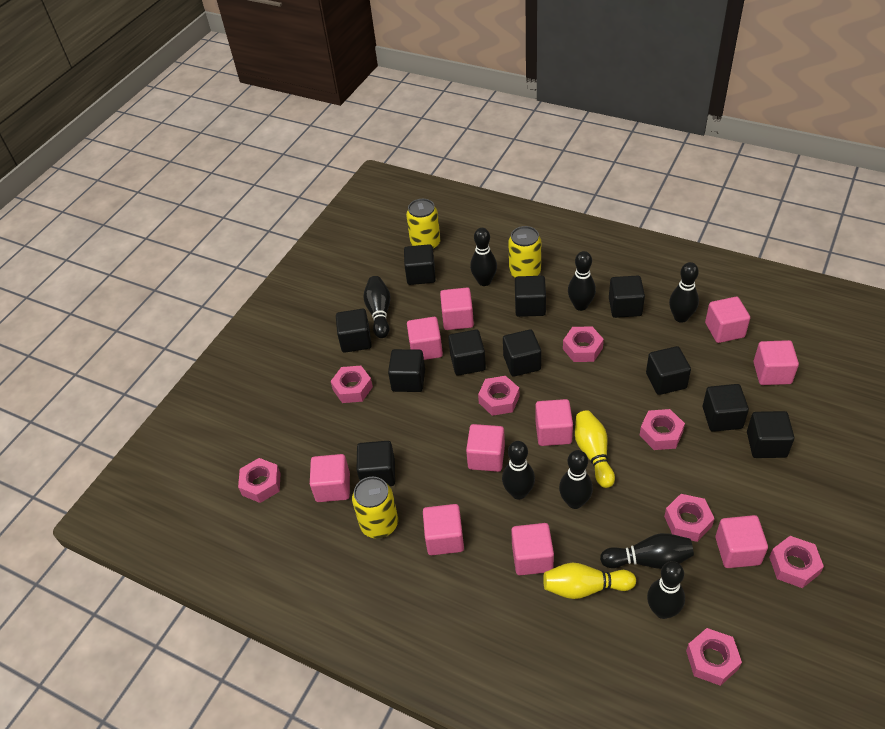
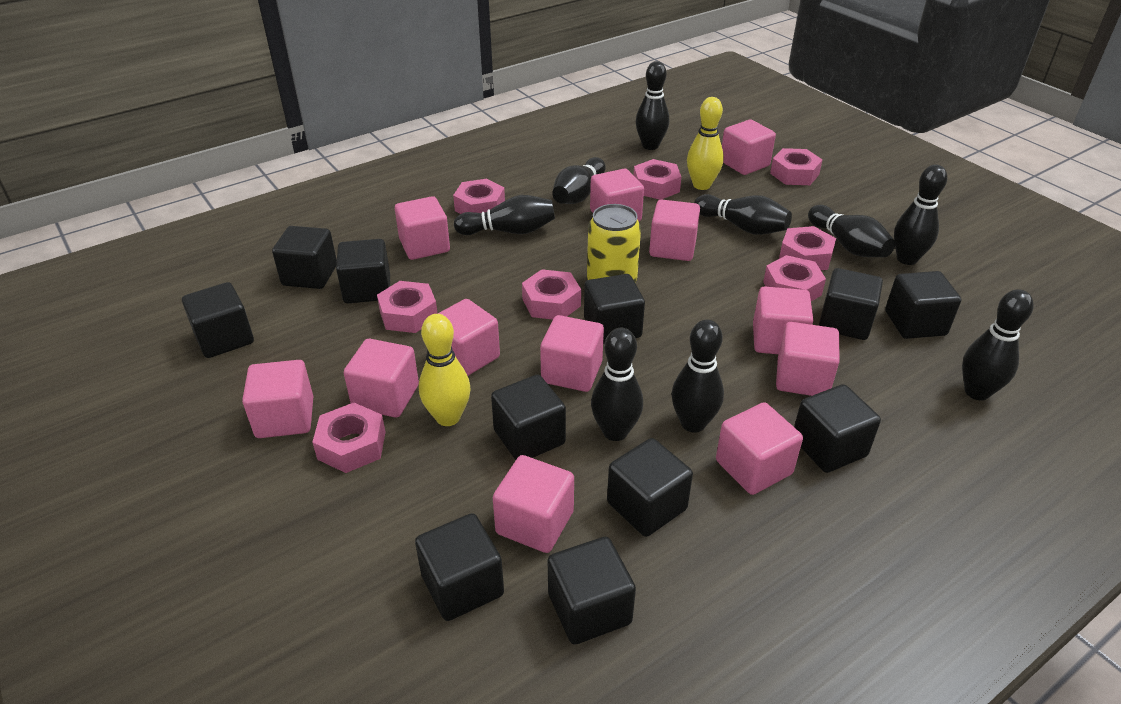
black bowling pin: [363,276,391,338] [470,228,497,286] [502,441,535,500] [559,450,593,509] [568,251,596,311] [600,533,694,569] [647,561,685,619] [669,262,699,323] = 8 -> [454,195,555,235] [552,157,606,204] [591,328,643,441] [636,61,669,150] [671,320,724,433] [694,194,792,235] [808,205,895,257] [894,164,947,265] [962,289,1034,400] = 9
pink cube: [310,454,350,502] [407,317,443,360] [423,504,464,555] [440,288,474,330] [466,424,505,472] [511,523,554,575] [535,399,573,446] [705,297,750,343] [715,515,768,568] [754,340,799,385] = 10 -> [242,360,313,438] [344,339,419,417] [395,196,450,260] [438,299,500,376] [493,455,574,553] [540,315,604,392] [590,169,644,221] [649,199,700,261] [716,402,803,495] [722,120,776,175] [753,287,813,354] [776,322,840,396] = 12
yellow can: [352,477,398,538] [406,199,441,250] [508,226,541,278] = 3 -> [587,204,641,282] = 1

